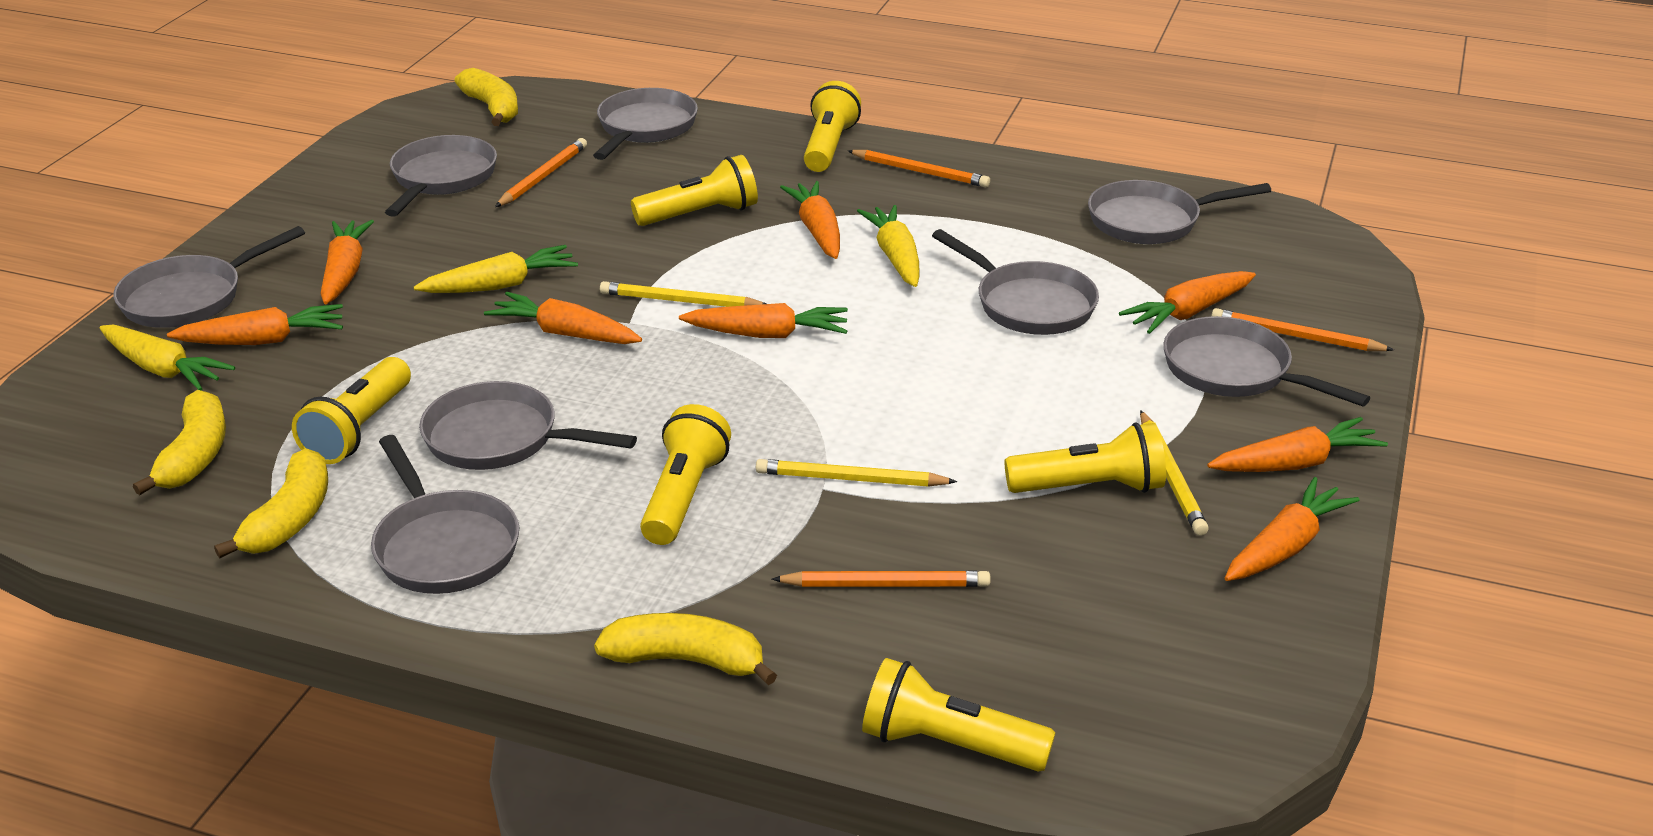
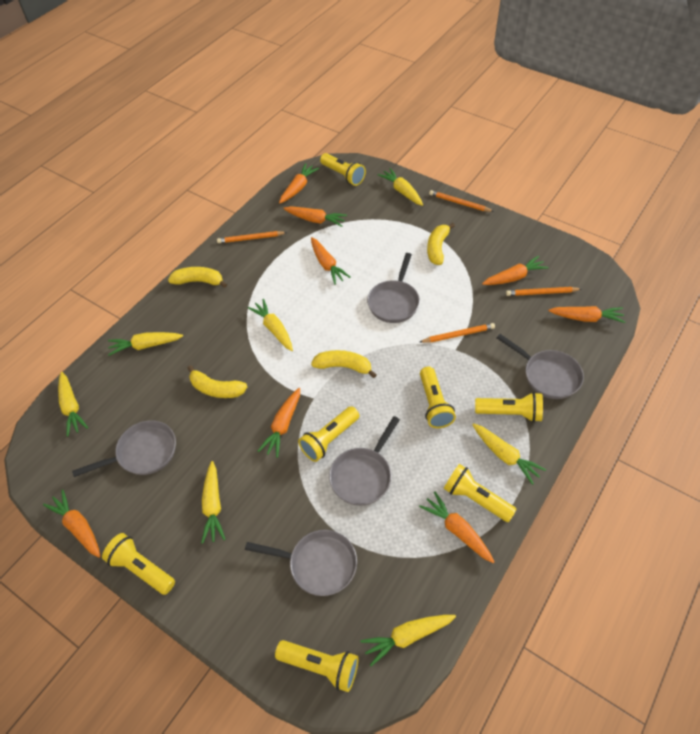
grey pan: [113,226,305,328] [371,435,519,594] [385,135,497,217] [419,381,637,470] [593,88,698,160] [932,229,1099,335] [1088,180,1271,244] [1163,316,1370,406] = 8 -> [72,420,176,477] [245,530,357,596] [329,416,400,506] [367,253,420,323] [497,334,584,399] = 5
yellow carrot: [99,325,235,391] [414,245,578,293] [857,205,920,287] = 3 -> [58,372,88,437] [108,332,183,356] [201,461,226,544] [247,299,293,351] [361,615,456,666] [378,168,423,206] [472,423,546,485] = 7
yellow flashlight: [292,357,411,464] [631,155,758,226] [640,404,731,545] [804,81,861,172] [862,658,1056,771] [1005,423,1166,493] = 6 -> [102,533,175,595] [275,640,359,692] [298,406,359,462] [320,153,366,186] [420,367,456,428] [444,464,517,522] [475,392,543,422] = 7
yellow pencil: [600,281,766,307] [756,459,957,487] [1140,410,1209,536] = 3 -> none = 0

